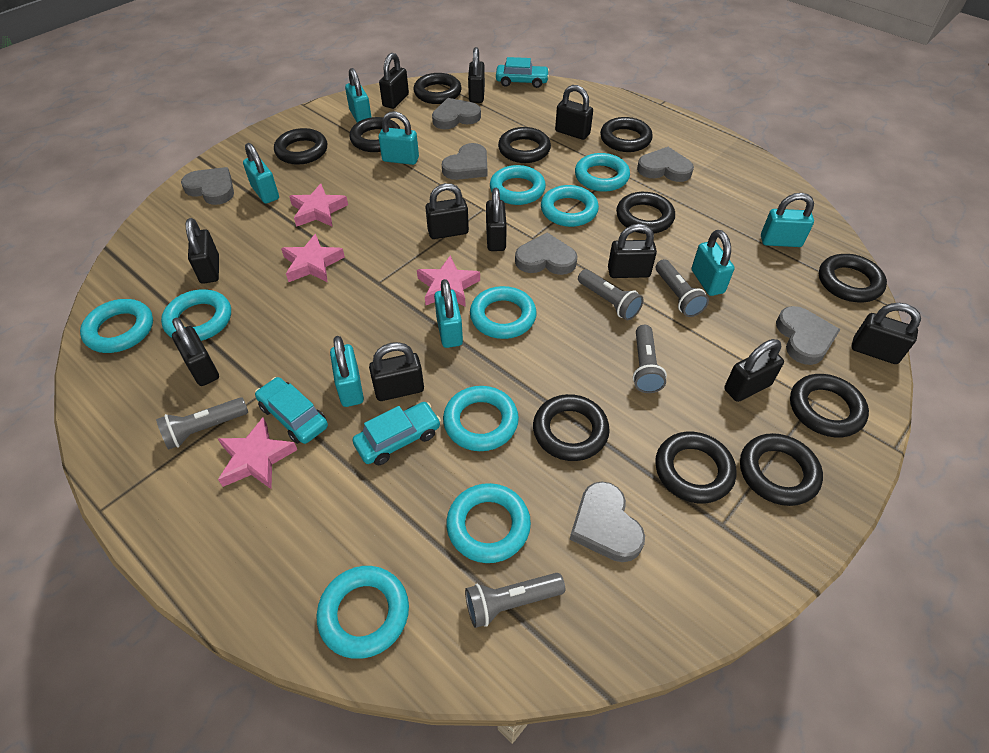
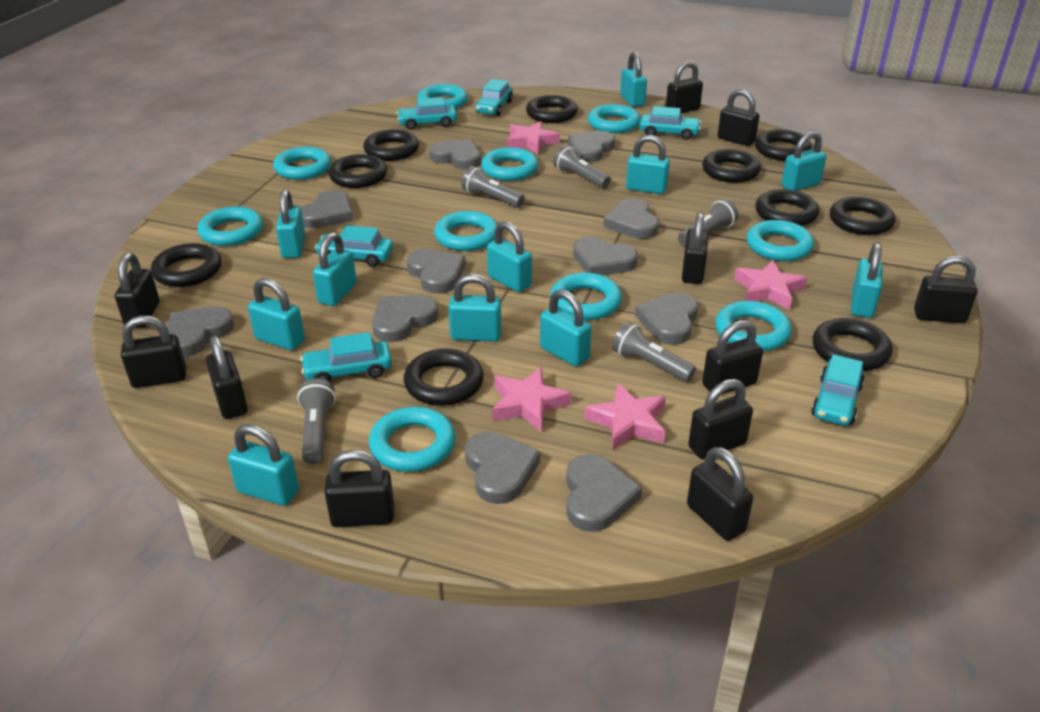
black ring: [274,128,327,165] [349,117,400,152] [413,73,462,104] [498,127,551,163] [533,394,610,461] [600,117,653,152] [616,192,675,234] [655,432,736,503] [740,433,823,506] [790,374,869,438] [819,254,887,302] = 11 -> [151,243,221,287] [329,154,387,188] [363,129,419,161] [403,348,484,406] [526,95,578,123] [702,149,761,183] [755,129,812,161] [755,189,819,226] [812,318,893,371] [830,197,896,235] = 10
grey heart: [181,167,234,205] [432,98,481,129] [442,143,487,180] [515,233,578,275] [570,482,645,562] [637,147,694,182] [776,306,841,365] = 7 -> [167,306,234,357] [301,190,354,228] [372,295,439,342] [406,249,466,294] [429,139,481,170] [465,431,540,504] [566,454,642,532] [568,131,616,162] [573,236,638,275] [603,198,659,239] [635,292,698,345] = 11
turquoise car: [255,377,328,444] [353,402,441,465] [496,57,549,88] = 3 -> [300,332,392,382] [315,225,393,267] [397,97,457,130] [475,79,513,116] [639,106,701,140] [811,355,865,426] = 6
turquoise padlock: [243,143,279,204] [330,336,364,407] [345,68,372,122] [379,111,419,165] [434,279,463,348] [692,230,734,296] [761,193,814,247] = 7 -> [228,424,299,506] [248,278,305,350] [276,189,305,258] [313,232,357,306] [448,274,502,342] [487,221,532,292] [540,289,592,367] [620,52,647,107] [626,135,670,194] [782,131,826,191] [851,242,882,318] = 11
turquoise ring: [80,299,153,353] [161,289,231,341] [316,566,409,659] [443,386,519,451] [446,483,531,563] [470,286,537,339] [490,165,546,205] [541,185,599,227] [575,153,630,192] = 9 -> [197,206,263,246] [273,147,331,180] [369,407,456,472] [417,84,468,109] [434,211,498,251] [481,147,538,181] [550,272,622,320] [588,104,641,133] [715,301,792,351] [747,220,814,261] = 10

